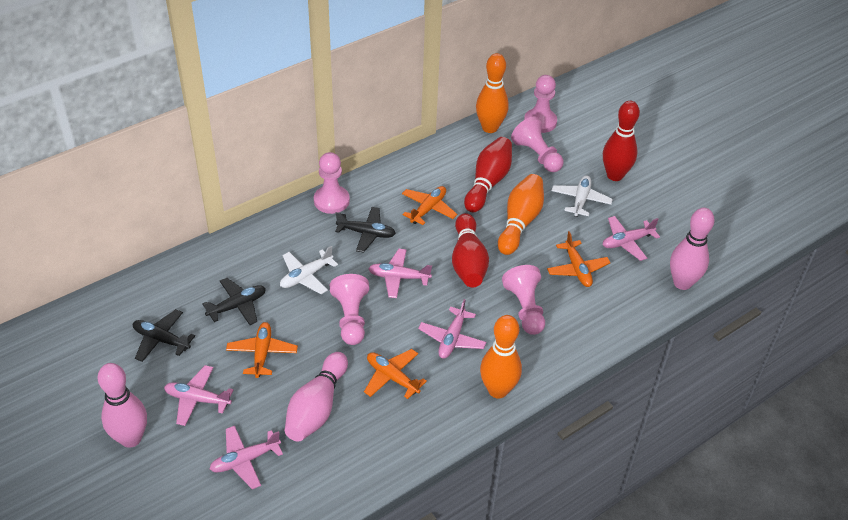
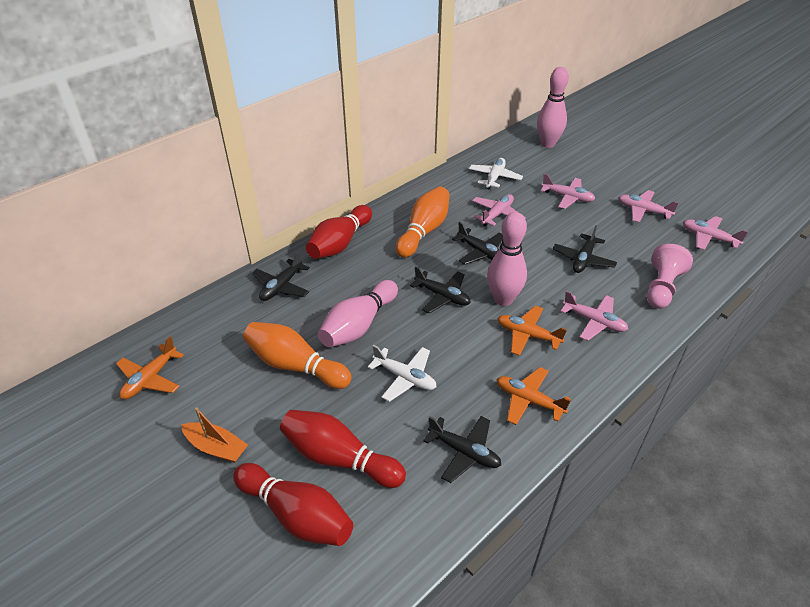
black plane: [133,309,195,362] [202,278,266,325] [335,207,396,253] = 3 -> [252,251,310,301] [410,266,471,313] [423,416,501,483] [452,222,503,264] [553,225,617,273] = 5
orange boat: none = 0 -> [181,407,248,463] = 1
orange bowling pin: [476,53,509,133] [480,315,522,399] [498,174,544,255] = 3 -> [243,322,352,389] [396,187,450,258] = 2
orange plane: [226,322,298,378] [364,349,427,399] [402,186,457,225] [547,231,611,287] = 4 -> [116,336,184,399] [496,367,571,425] [497,306,567,356] = 3
pink pawn: [314,152,350,214] [330,274,369,345] [502,265,545,335] [511,117,563,172] [524,75,557,133] = 5 -> [647,244,693,309] = 1

